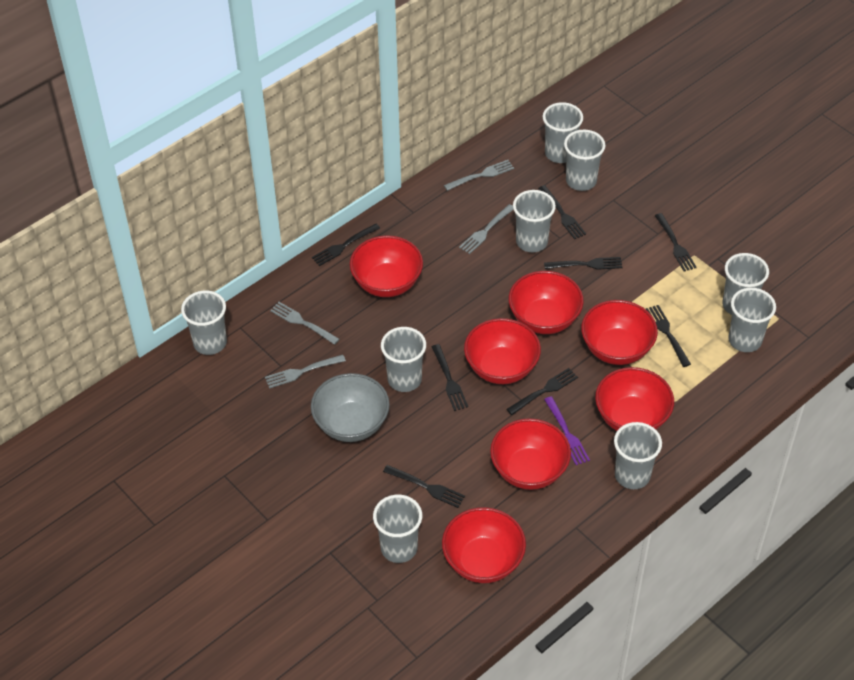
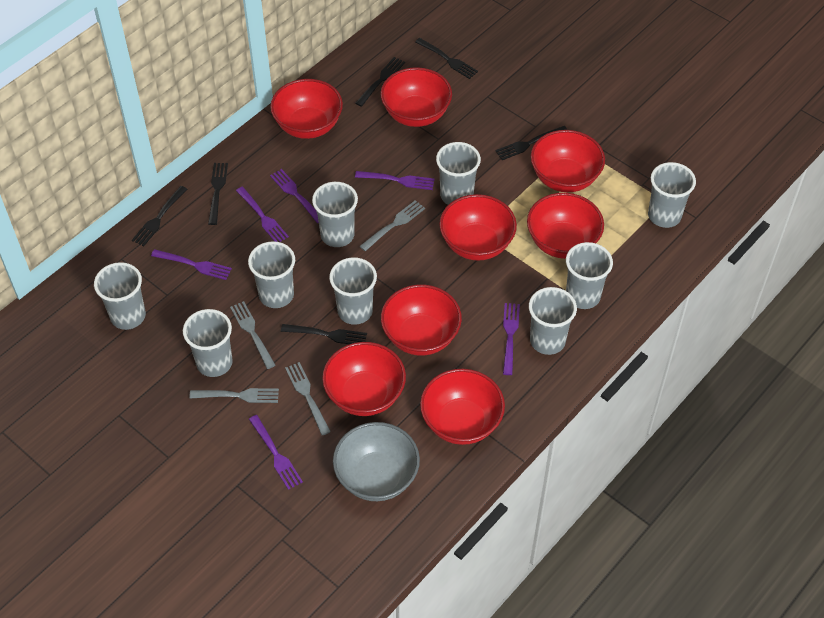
black fork: [312,223,380,266] [383,465,465,508] [432,344,468,411] [507,368,578,415] [538,185,586,239] [544,257,623,270] [646,305,691,367] [655,213,697,272] = 8 -> [132,186,187,246] [208,163,228,225] [281,324,367,344] [355,57,405,107] [415,38,478,79] [495,126,568,160] = 6
purple fork: [544,396,590,465] = 1 -> [151,249,232,280] [236,187,289,242] [249,415,303,490] [270,169,319,223] [355,171,435,190] [503,303,520,375] = 6
red bowl: [350,235,423,297] [442,507,526,583] [464,318,541,384] [490,418,571,490] [509,271,584,334] [581,300,658,365] [595,367,674,431] = 7 -> [270,79,343,139] [322,342,406,416] [380,67,452,127] [381,285,462,356] [420,369,505,445] [439,194,517,261] [527,193,604,259] [531,130,605,192] = 8

